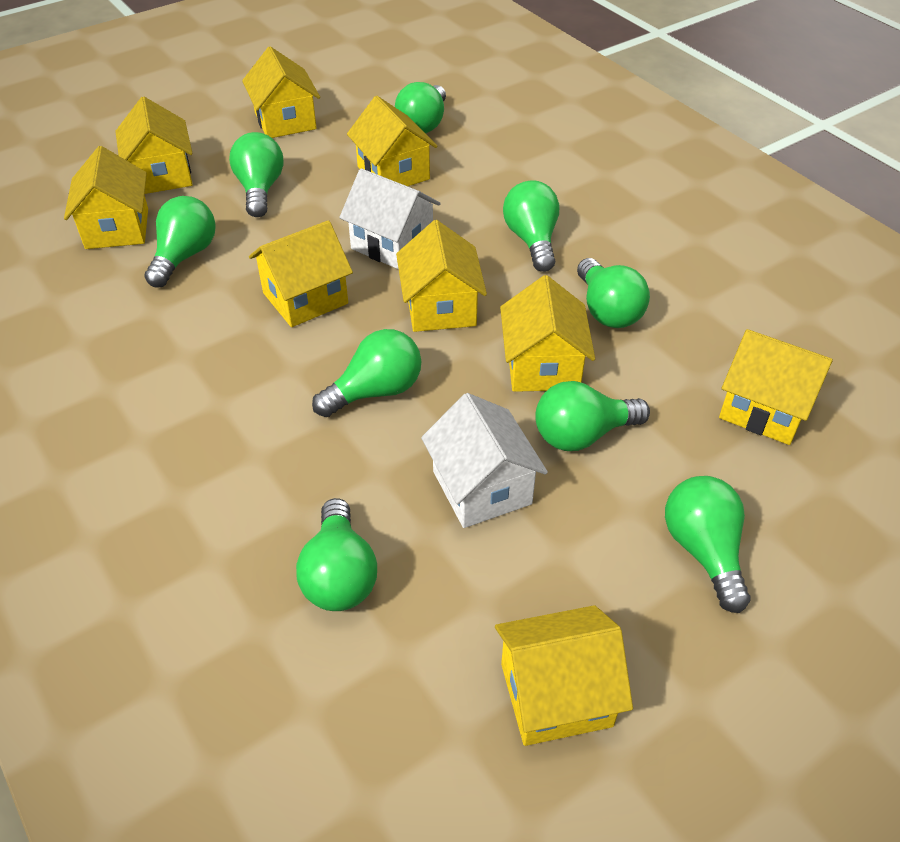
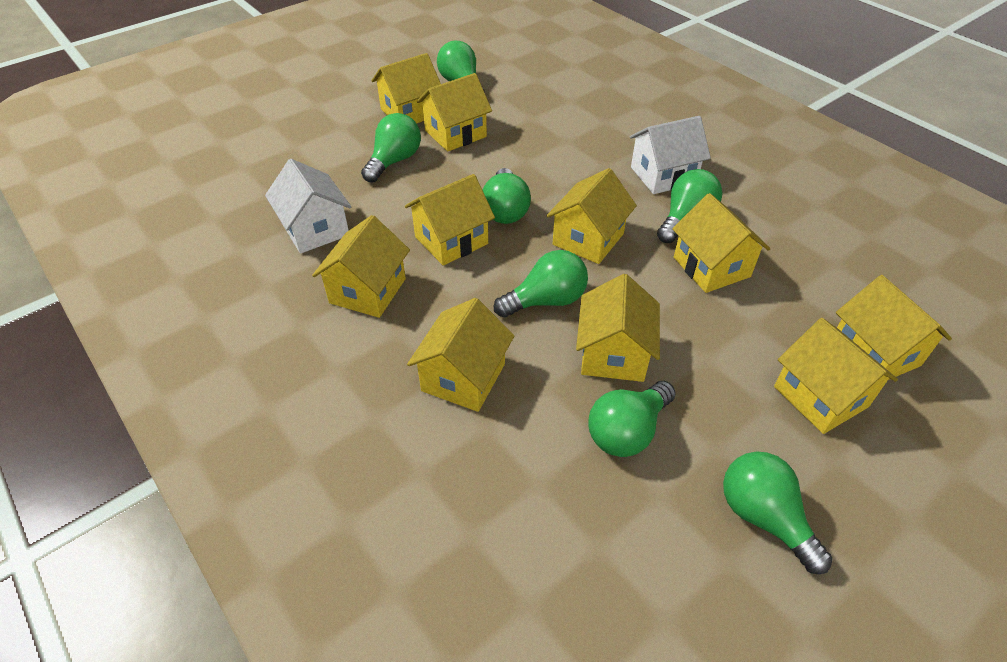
green light bulb: [144,196,216,287] [229,132,284,217] [296,498,377,611] [312,329,421,417] [395,82,446,133] [503,180,559,272] [535,381,650,451] [577,258,650,328] [665,476,751,613] = 9 -> [361,113,421,182] [437,40,485,93] [483,168,531,224] [494,250,588,318] [588,381,676,457] [657,169,722,243] [723,451,833,574] = 7
yellow house: [64,146,148,249] [115,97,193,194] [242,46,320,138] [249,220,353,327] [347,96,437,186] [396,220,487,332] [495,605,633,746] [500,275,595,392] [719,329,833,445] = 9 -> [312,215,410,318] [371,53,441,123] [405,174,495,265] [407,298,514,412] [417,73,492,152] [546,168,637,264] [576,274,660,382] [672,193,770,293] [774,318,898,434] [836,275,952,380] = 10

